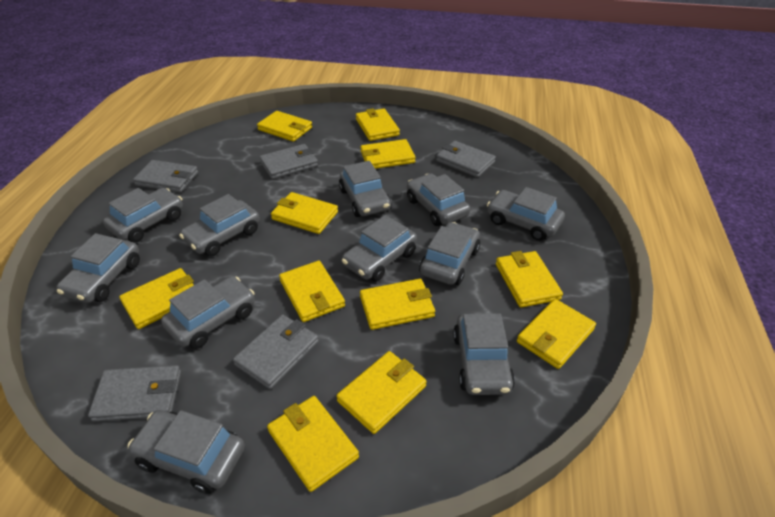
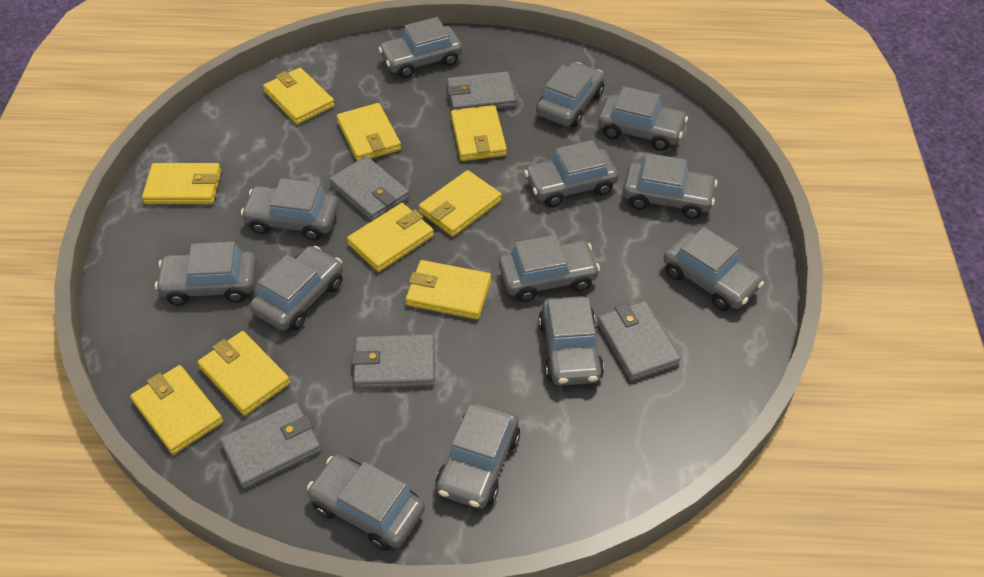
grey car: [56,233,140,303] [103,188,183,242] [127,410,245,494] [161,276,255,349] [179,194,260,256] [339,161,392,217] [342,215,417,282] [407,173,470,226] [419,222,480,285] [453,314,515,395] [487,187,565,241] = 11 -> [155,242,257,306] [241,178,339,241] [250,246,343,331] [307,455,425,551] [378,17,462,78] [436,402,520,509] [499,235,600,302] [524,140,618,207] [536,62,604,127] [539,296,604,386] [598,86,688,151] [623,153,717,219] [664,227,764,311] = 13
yellow wallet: [119,268,194,329] [257,111,312,142] [267,396,359,492] [271,192,338,234] [279,261,345,322] [336,351,427,434] [356,108,400,141] [360,139,416,169] [360,279,435,330] [496,251,563,308] [517,299,596,369] = 11 -> [130,365,223,454] [142,163,221,204] [197,331,290,416] [263,68,335,124] [336,103,401,161] [347,203,434,272] [406,260,491,320] [419,170,501,237] [451,105,507,161] = 9

